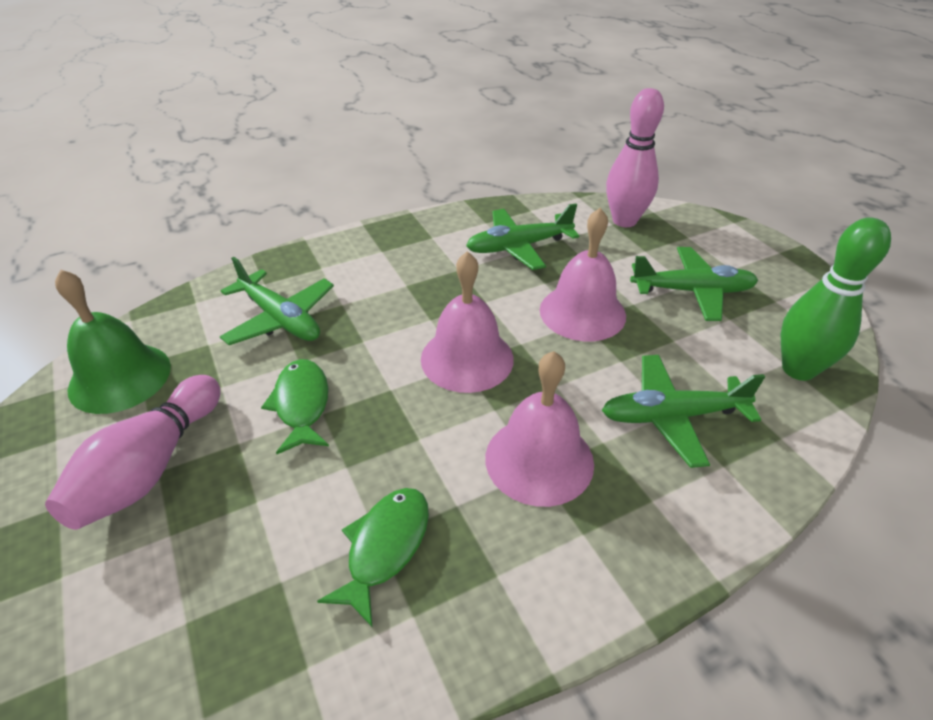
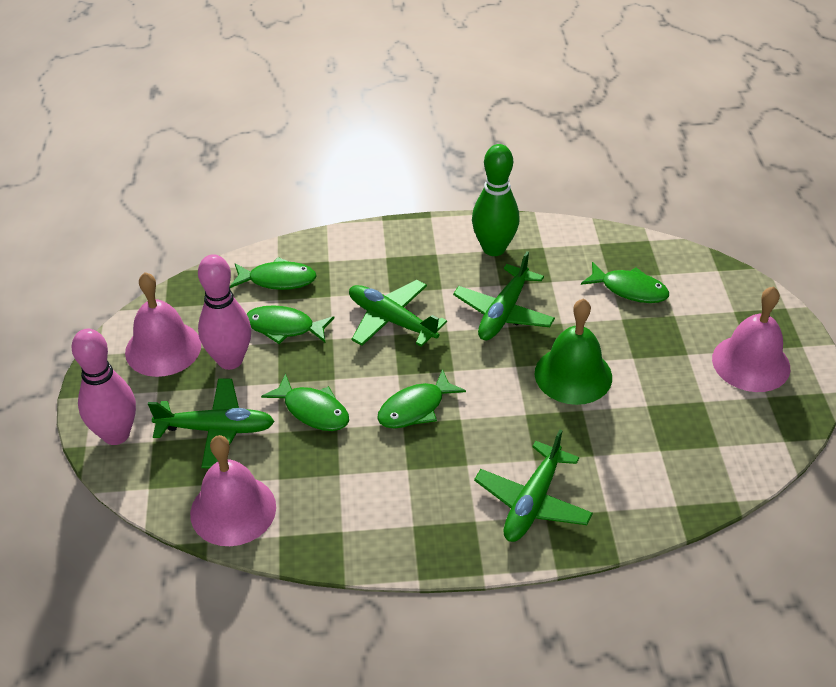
green fish: [261,359,329,454] [317,488,429,628] = 2 -> [230,257,317,290] [247,305,334,344] [261,373,349,431] [377,369,466,429] [581,262,669,303] = 5

